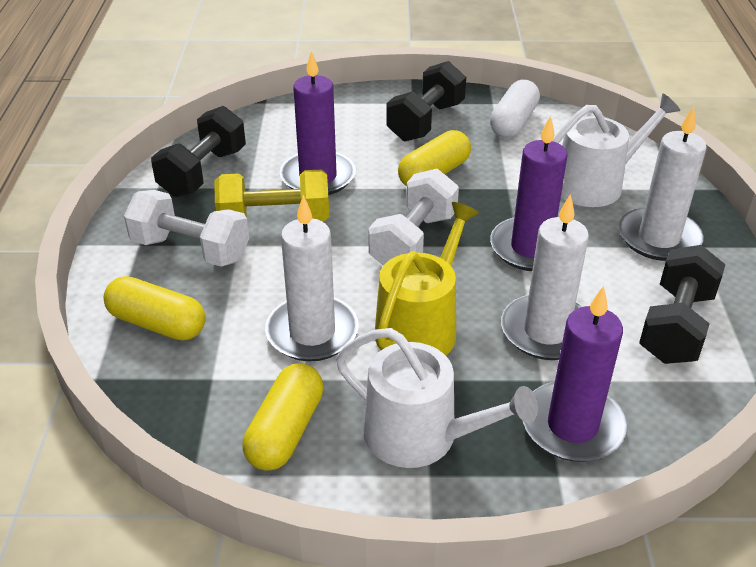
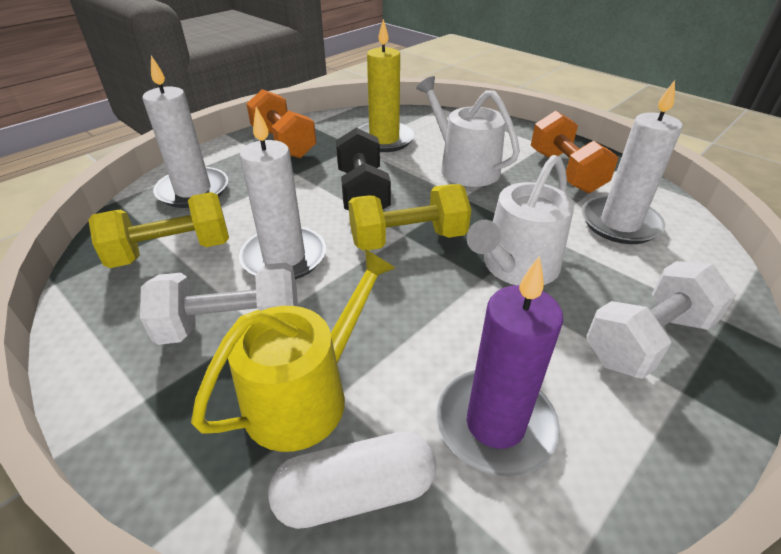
black dumbbell: [151,106,246,197] [386,61,466,141] [639,245,726,364] = 3 -> [336,128,391,211] = 1
orange dumbbell: none = 0 -> [246,89,316,158] [531,111,618,193] = 2
purple candle: [280,50,356,195] [490,116,568,271] [523,286,627,462] = 3 -> [437,256,563,476] = 1
yellow candle: none = 0 -> [358,19,415,152] = 1
yellow capsule: [104,276,206,341] [243,363,323,471] [398,130,471,186] = 3 -> none = 0
yellow dumbbell: [214,170,329,221] = 1 -> [88,192,229,268] [348,184,471,251] = 2

